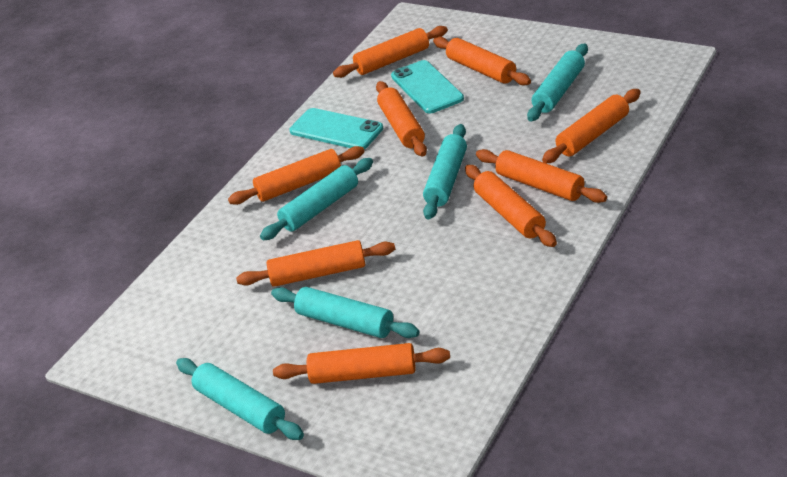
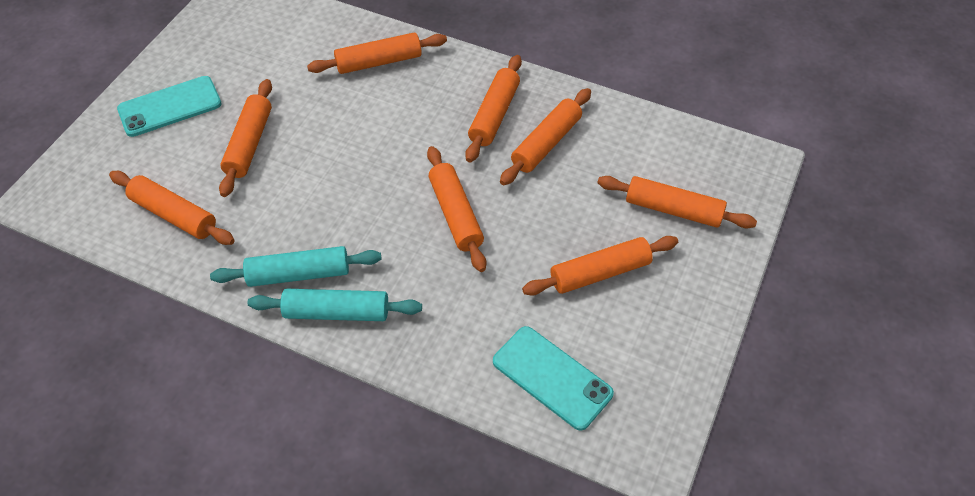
orange rolling pin: [228,146,365,205] [236,240,395,287] [273,343,450,384] [333,26,448,78] [376,81,427,157] [433,37,531,86] [465,165,557,247] [476,149,607,203] [542,89,641,163] = 9 -> [109,171,235,245] [219,79,272,197] [307,33,447,74] [427,146,486,272] [465,55,522,162] [500,88,591,185] [522,236,678,296] [597,176,757,229] = 8
turquoise rolling pin: [176,358,304,440] [260,158,373,241] [271,287,419,338] [423,124,467,220] [527,43,588,122] = 5 -> [210,246,382,287] [247,289,422,321] = 2

